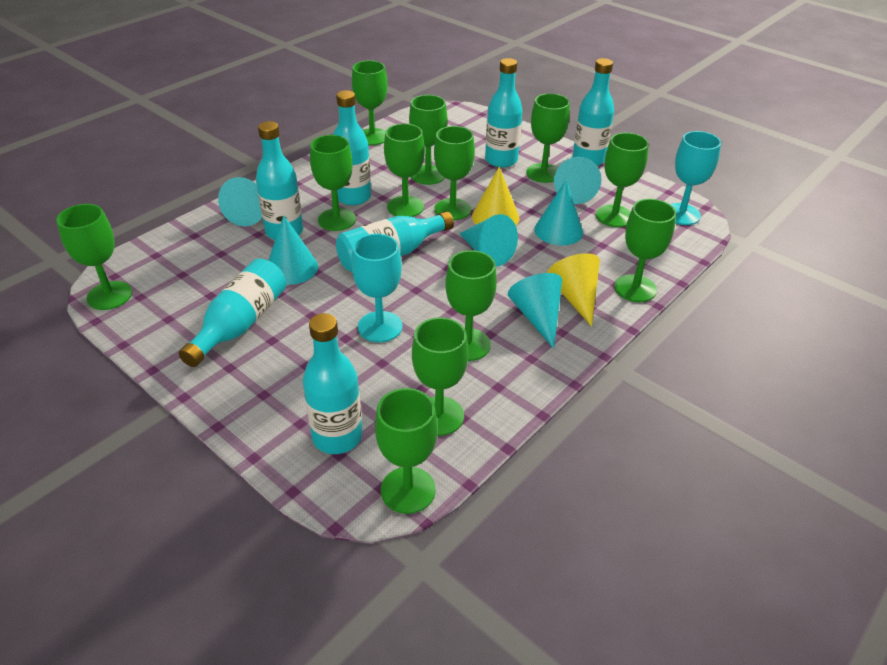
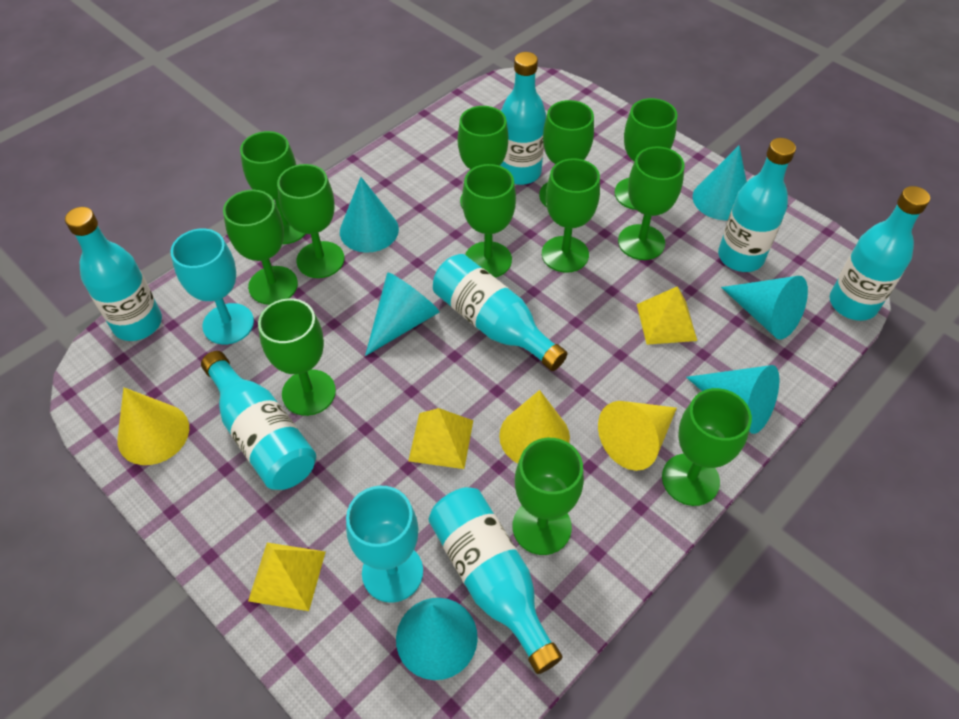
yellow cone: [472,166,519,225] [547,253,600,327] = 2 -> [117,387,189,465] [499,390,570,463] [598,401,677,471] = 3
yellow pyramid: none = 0 -> [248,543,325,611] [408,408,473,469] [637,286,697,345] = 3

